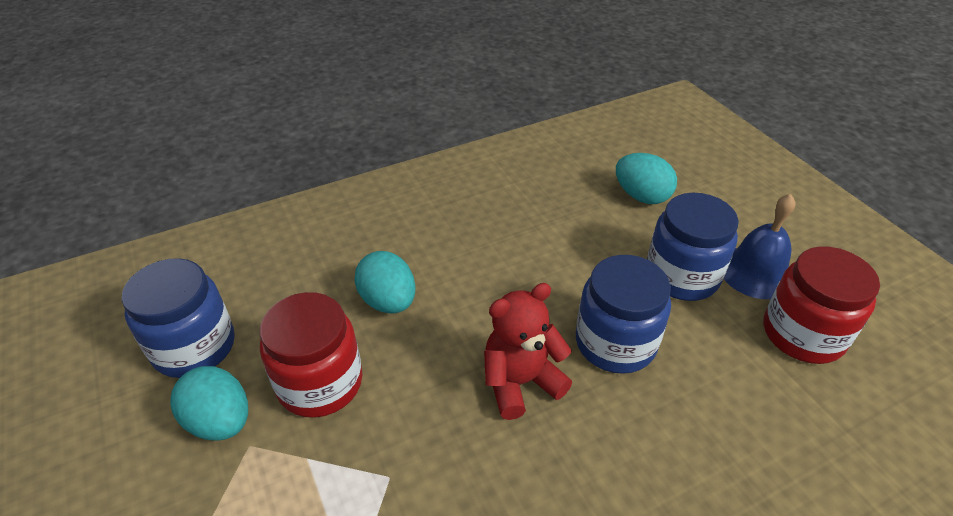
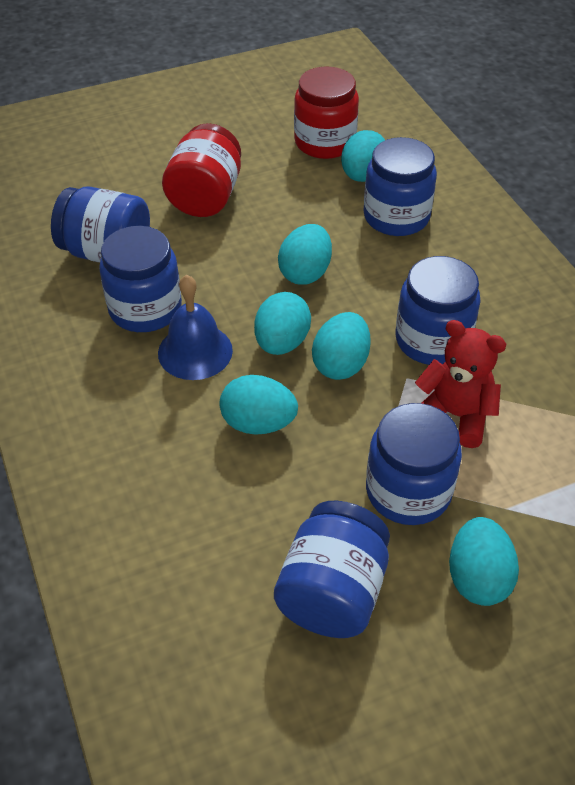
blue jar: [122,258,235,378] [576,255,671,374] [647,193,739,301] = 3 -> [51,186,150,263] [99,226,182,332] [274,501,390,638] [363,137,437,236] [366,403,462,525] [396,256,481,365] = 6
turquoise egg: [170,366,248,441] [354,251,416,314] [616,153,677,204] = 3 -> [219,375,298,435] [254,292,311,355] [278,224,332,285] [312,312,371,380] [341,130,385,182] [449,517,519,606] = 6

